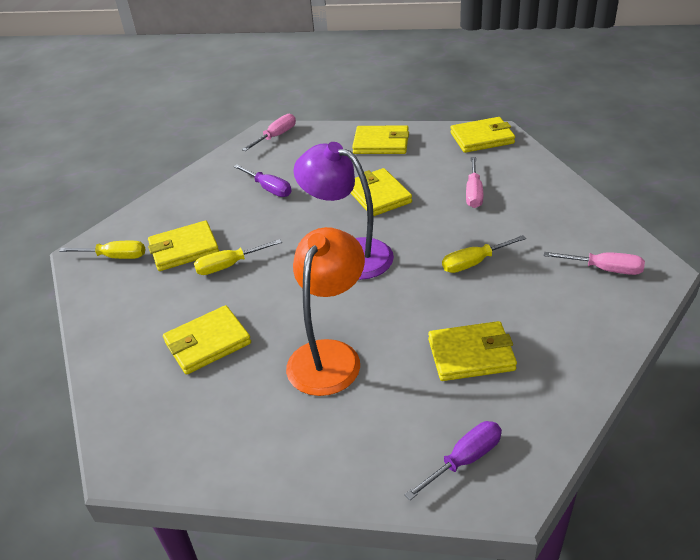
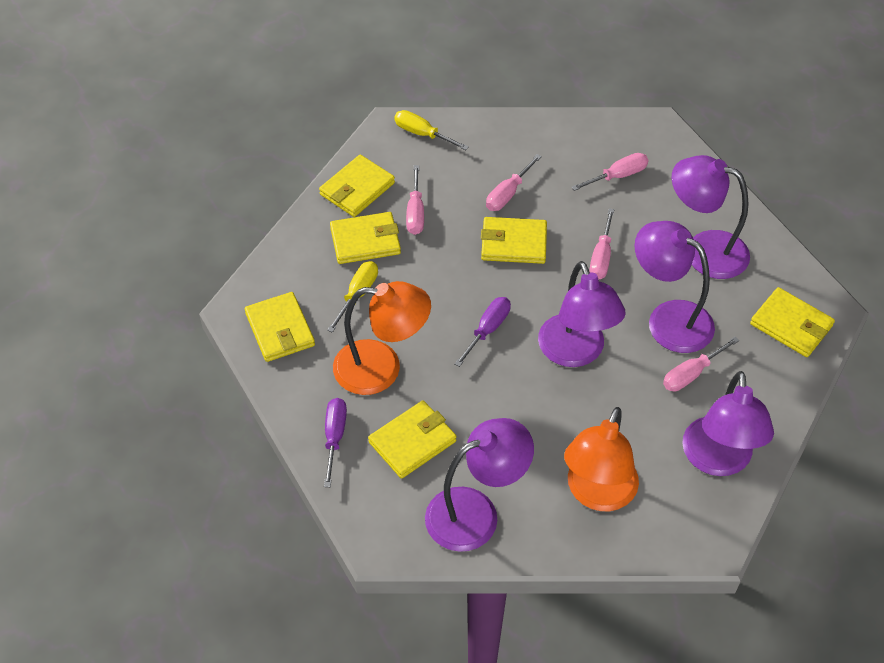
orange lamp: [286,227,365,396] = 1 -> [333,281,431,395] [564,407,639,511] = 2
pink screwdriver: [242,114,296,151] [466,157,483,208] [543,252,645,275] = 3 -> [406,165,424,235] [486,154,542,211] [571,153,648,191] [589,208,614,280] [663,337,739,391] = 5
purple lamp: [293,142,394,280] = 1 -> [425,418,534,552] [538,261,626,367] [635,221,715,353] [672,155,750,279] [682,371,774,476] = 5
yellow screwdriver: [59,241,145,259] [194,239,282,275] [442,235,526,273] = 3 -> [327,261,378,333] [394,110,469,150] = 2

